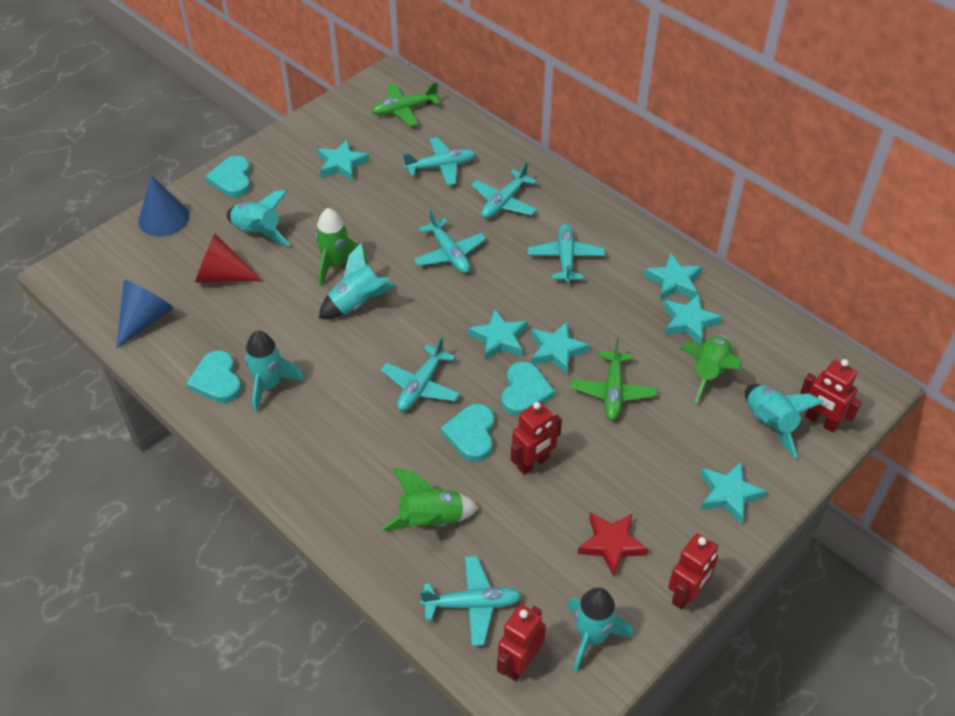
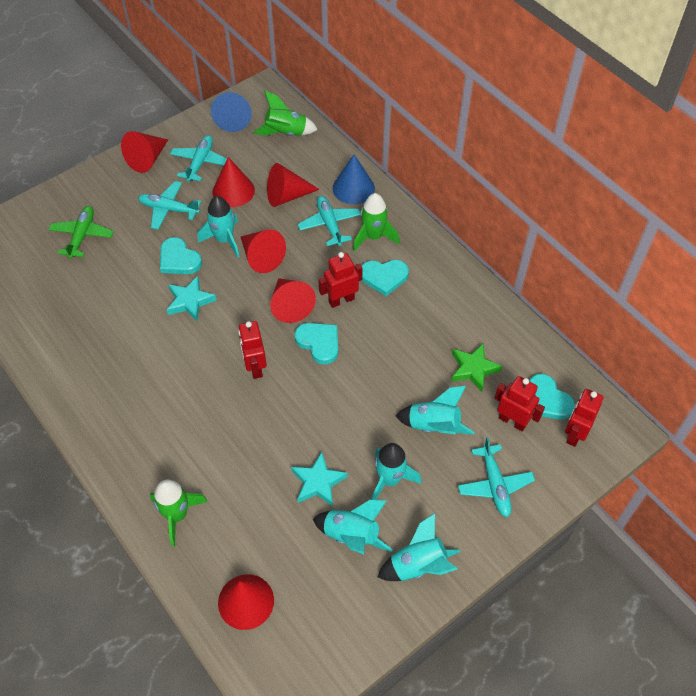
green plane: [371,82,440,127] [571,339,657,420] = 2 -> [49,206,114,259] = 1
green star: none = 0 -> [451,343,503,392] = 1
red cone: [195,233,262,283] = 1 -> [121,131,168,173] [213,157,255,207] [218,574,274,630] [241,229,286,273] [267,163,320,207] [270,278,316,323] = 6
red star: [578,513,648,577] = 1 -> none = 0
turquoise plane: [381,337,460,411] [403,137,476,186] [414,210,486,273] [420,556,521,646] [471,162,537,218] [528,224,605,283] = 6 -> [138,181,202,230] [170,135,227,182] [297,196,361,246] [458,437,535,517] = 4
turquoise star: [318,140,369,181] [468,309,528,361] [531,322,590,375] [644,253,702,301] [663,294,722,344] [700,462,767,524] = 6 -> [167,276,216,321] [291,452,348,507] = 2

